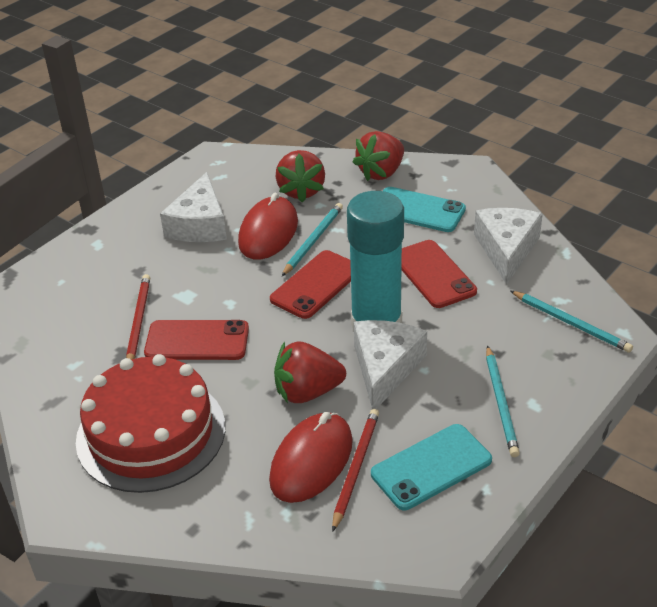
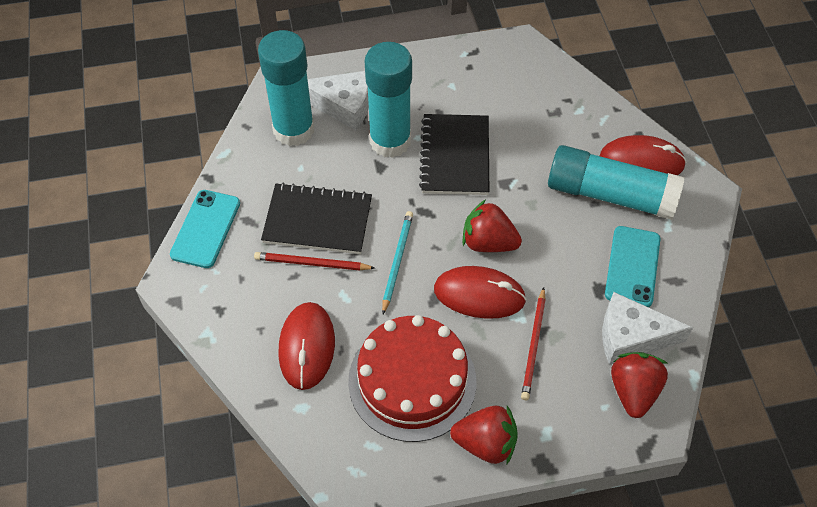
black notebook: none = 0 -> [261,182,372,254] [419,114,489,195] = 2
red mouse: [238,192,298,260] [269,412,353,503] = 2 -> [278,302,335,390] [434,266,527,319] [600,135,686,175] = 3
red phone: [144,320,249,360] [270,250,351,319] [401,240,477,308] = 3 -> none = 0
turquoise glue stick: [347,191,404,332] = 1 -> [258,30,314,146] [365,42,412,158] [548,145,685,220] = 3
turquoise pencil: [282,203,343,276] [486,346,520,457] [511,291,633,353] = 3 -> [382,211,413,314] = 1
white cheese: [160,172,227,242] [354,320,427,409] [474,208,543,285] = 3 -> [308,71,369,131] [602,292,693,365] = 2

